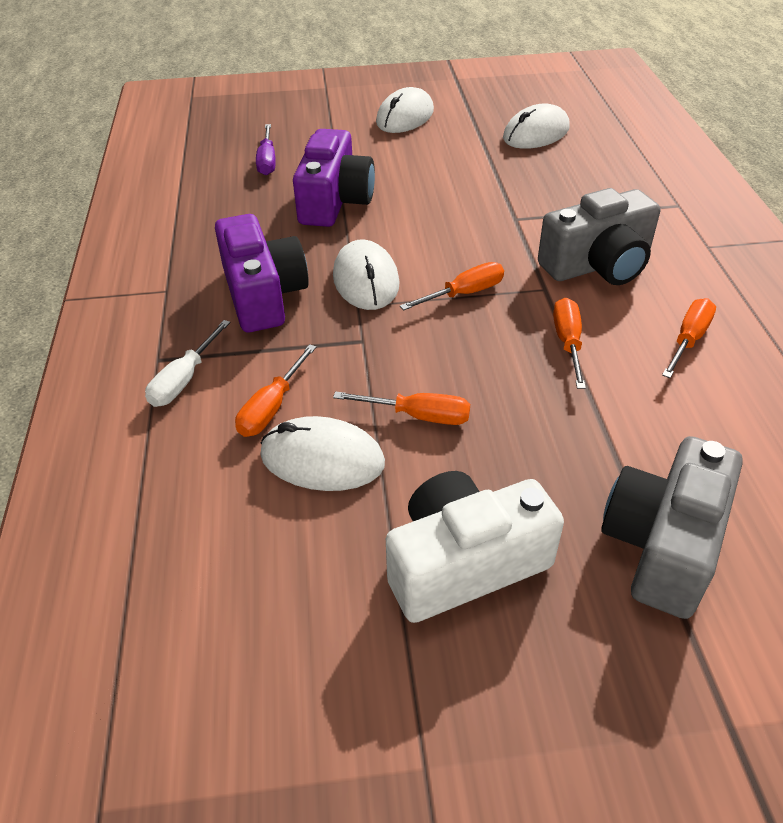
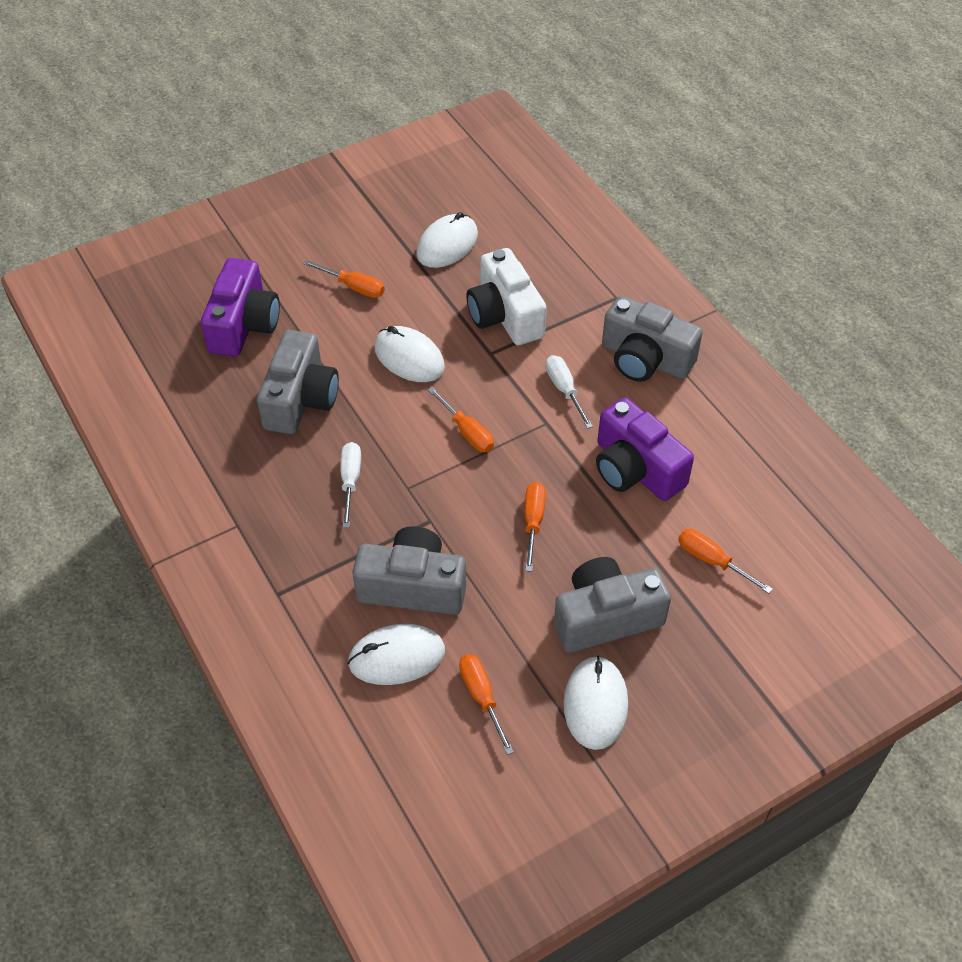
grey camera: [538,188,660,285] [601,436,743,619] = 2 -> [257,330,339,434] [352,526,466,615] [554,557,671,653] [602,296,703,382] = 4
purple screwdriver: [256,124,275,175] = 1 -> none = 0
white screwdriver: [145,320,230,407] = 1 -> [340,442,361,528] [546,355,593,429] = 2

